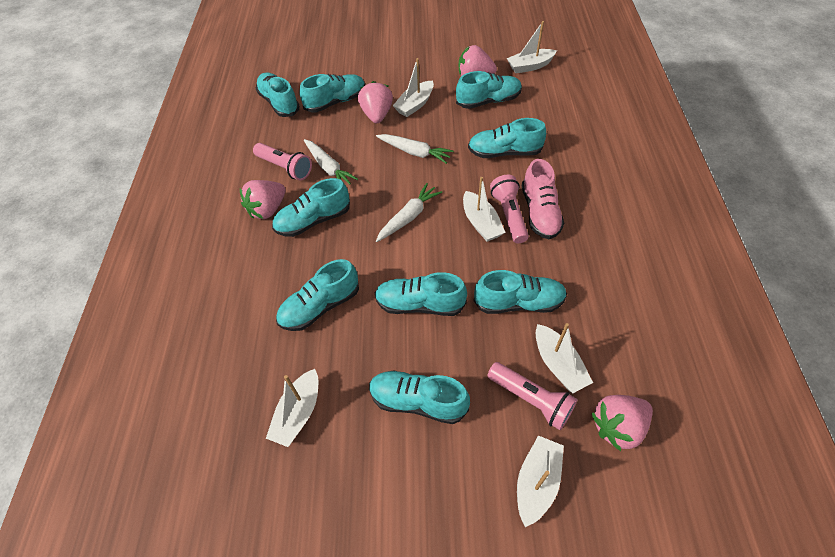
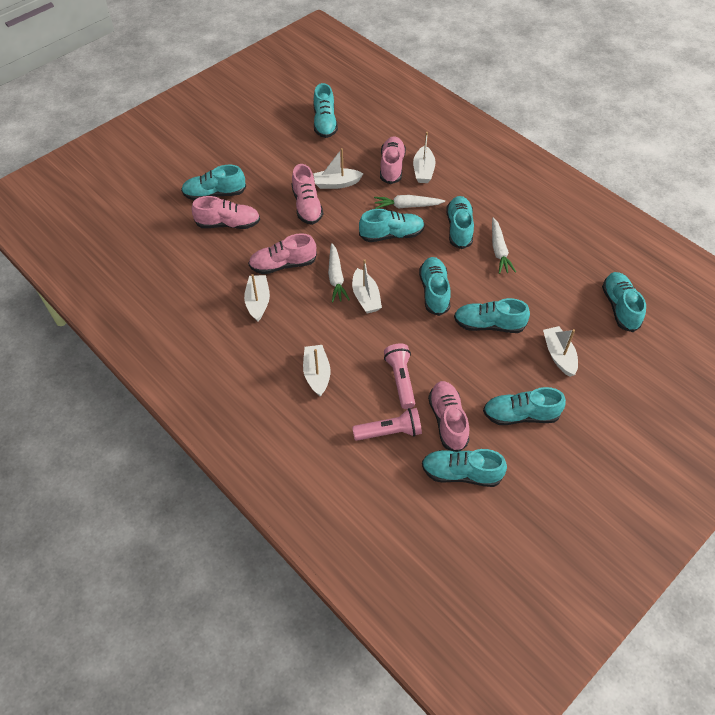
pink flashlight: [253,143,312,180] [488,362,578,430] [490,175,529,243] = 3 -> [352,408,422,441] [384,343,415,409] = 2
pink shoe: [522,159,564,239] = 1 -> [192,196,260,229] [248,233,317,274] [292,164,323,225] [380,136,406,184] [428,381,469,452] = 5
pink strawberry: [240,180,286,219] [358,81,393,123] [459,45,497,76] [592,395,653,451] = 4 -> none = 0

